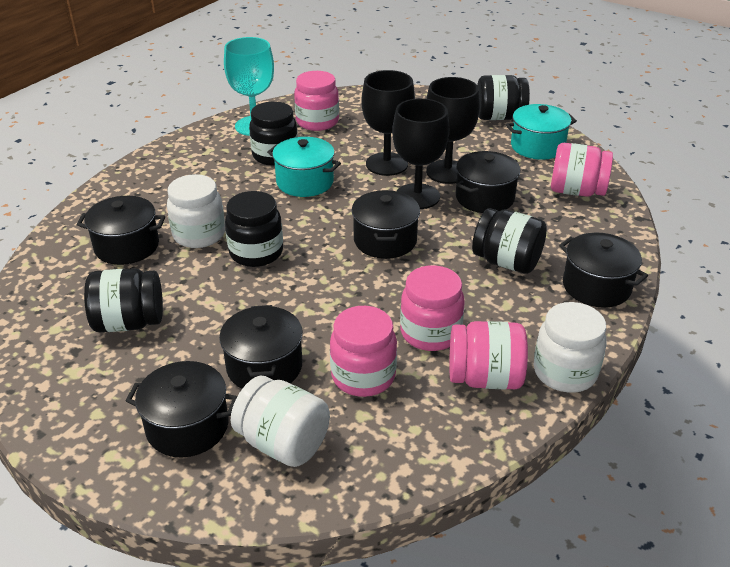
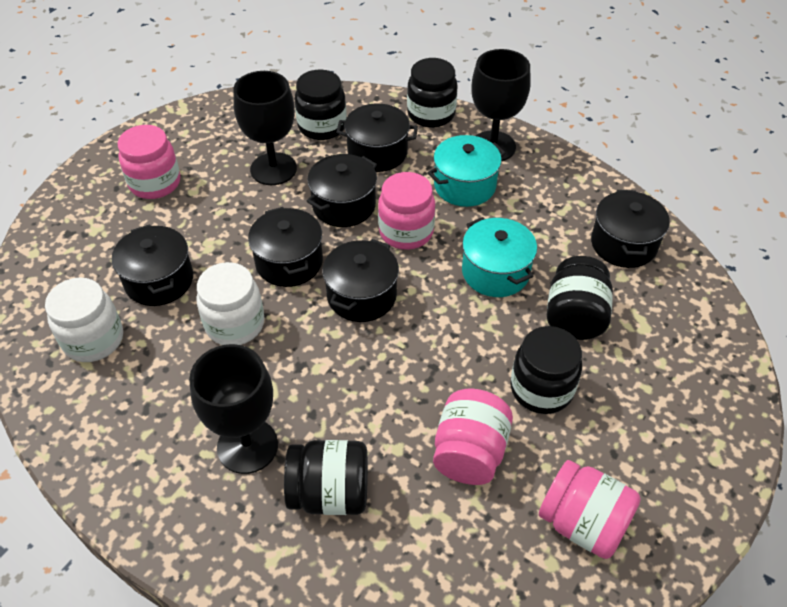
pink jar: [294,71,339,131] [330,306,397,397] [400,265,465,351] [449,321,528,390] [551,143,613,197] = 5 -> [117,125,180,199] [378,172,435,250] [433,389,513,485] [539,460,641,559] = 4
turquoise goblet: [224,37,274,136] = 1 -> none = 0
white jar: [167,174,225,248] [231,376,330,467] [534,302,607,393] = 3 -> [45,278,123,362] [196,262,265,345] = 2

